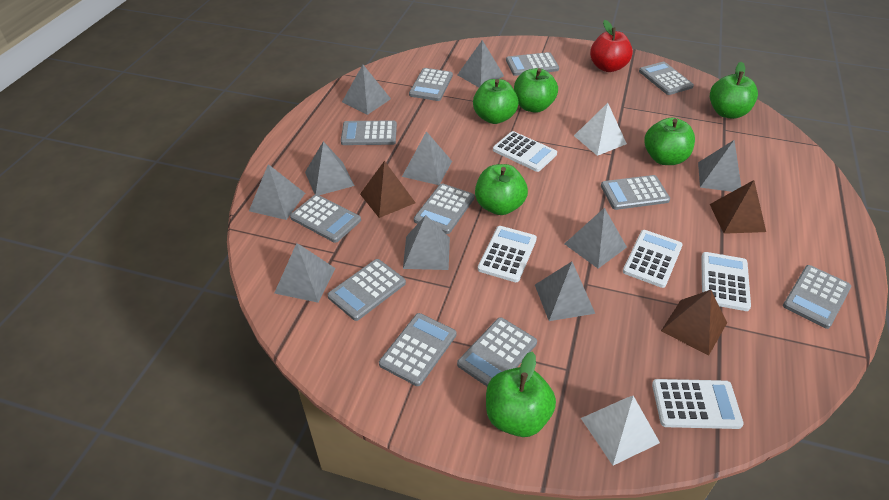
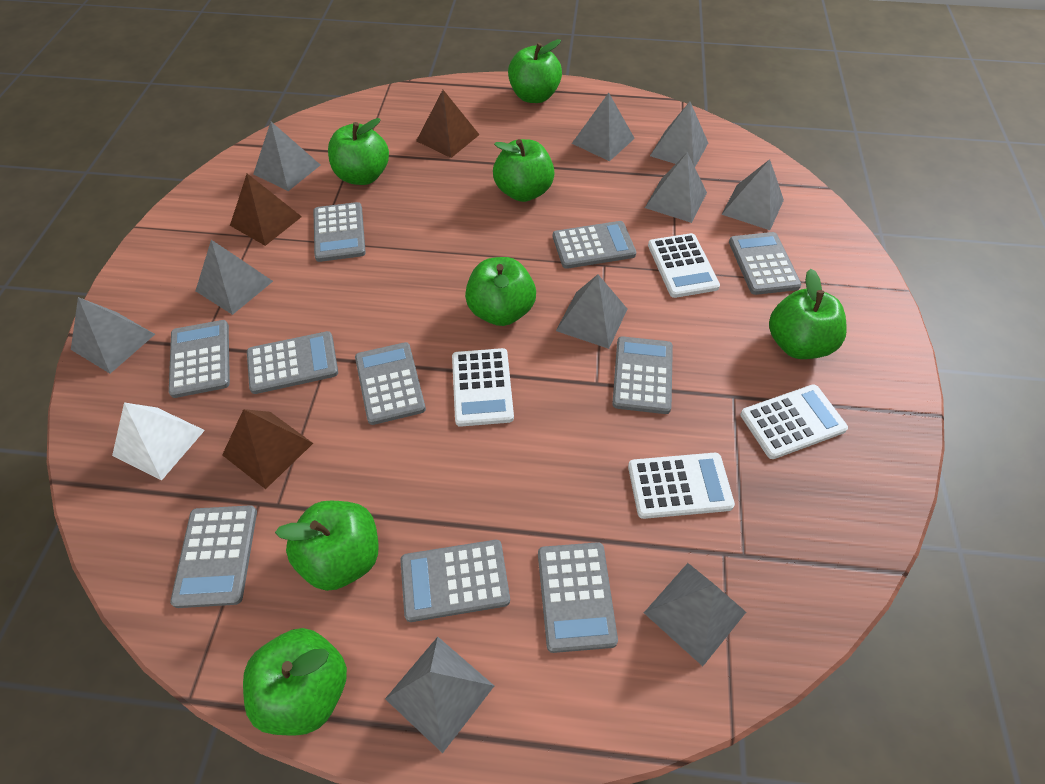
green apple: [473,79,519,124] [475,164,528,215] [486,352,556,437] [514,68,558,113] [644,118,695,165] [710,62,758,119] = 6 -> [243,628,347,735] [275,501,379,591] [328,118,389,185] [465,257,536,326] [493,139,555,202] [508,39,562,103] [769,269,847,359] = 7
grey calculator: [290,194,361,243] [327,259,406,321] [341,121,397,145] [379,313,456,386] [409,68,453,101] [414,183,475,234] [457,317,537,386] [506,52,559,76] [601,175,670,210] [639,62,694,95] [783,265,851,329] = 11 -> [169,320,230,398] [170,505,257,608] [247,331,338,394] [313,202,366,262] [355,342,426,425] [400,540,510,622] [538,542,618,653] [553,221,636,269] [612,336,673,414] [729,232,802,295] = 10
red apple: [590,20,633,72] = 1 -> none = 0
white calculator: [478,226,537,282] [493,131,557,172] [623,230,683,288] [652,379,744,429] [701,252,751,311] = 5 -> [452,348,514,427] [628,453,735,519] [648,233,720,298] [740,384,848,459] = 4
white pyramid: [574,103,627,156] [581,396,660,465] = 2 -> [112,403,205,481] = 1

